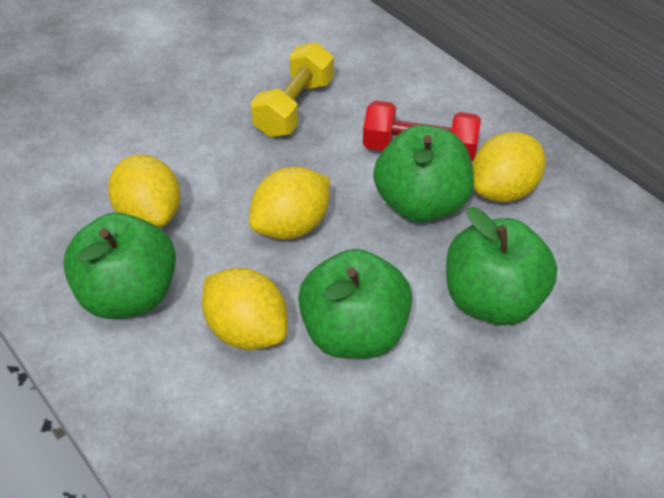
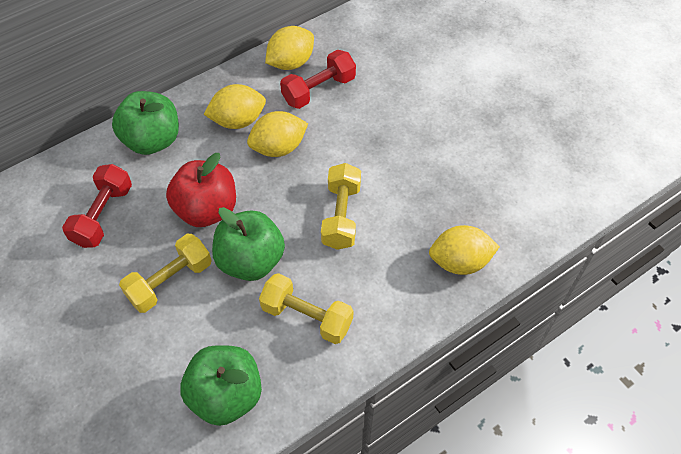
green apple: [63,213,176,319] [298,249,412,359] [373,125,474,223] [446,207,557,325] = 4 -> [112,91,179,155] [180,345,262,426] [212,207,285,281] = 3
red apple: none = 0 -> [166,153,236,227] = 1
red dumbbell: [363,101,481,161] = 1 -> [62,164,132,248] [280,50,356,109] = 2
yellow dumbbell: [251,42,334,137] = 1 -> [119,234,212,313] [259,273,353,344] [321,163,361,250] = 3

